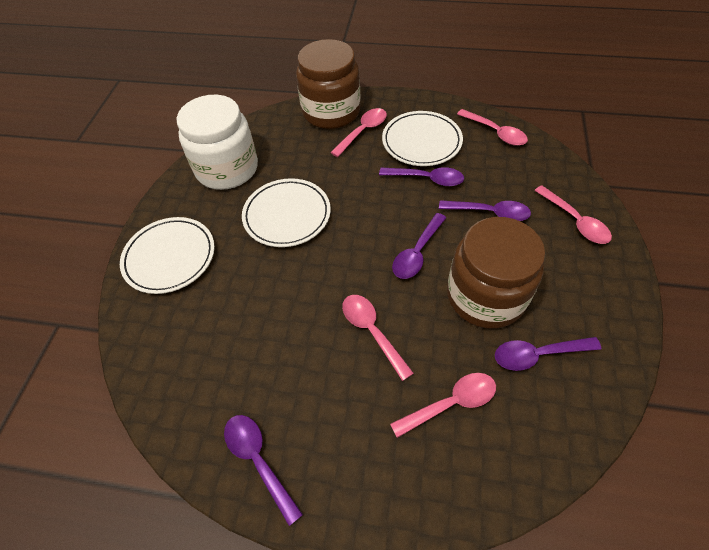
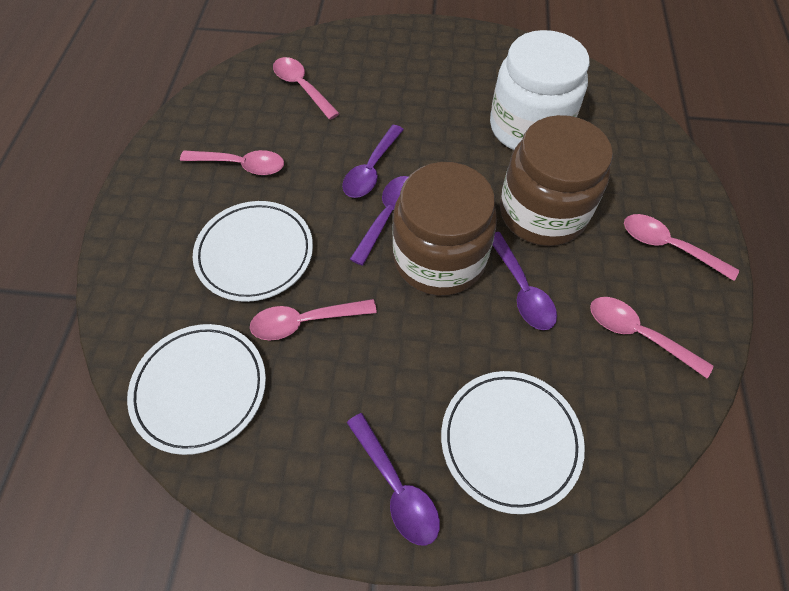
purple spoon: [224,415,303,526] [379,167,464,186] [392,213,446,279] [439,200,531,221] [495,337,601,371] = 5 -> [342,125,404,198] [346,413,440,546] [350,176,408,266] [493,232,557,330] = 4

